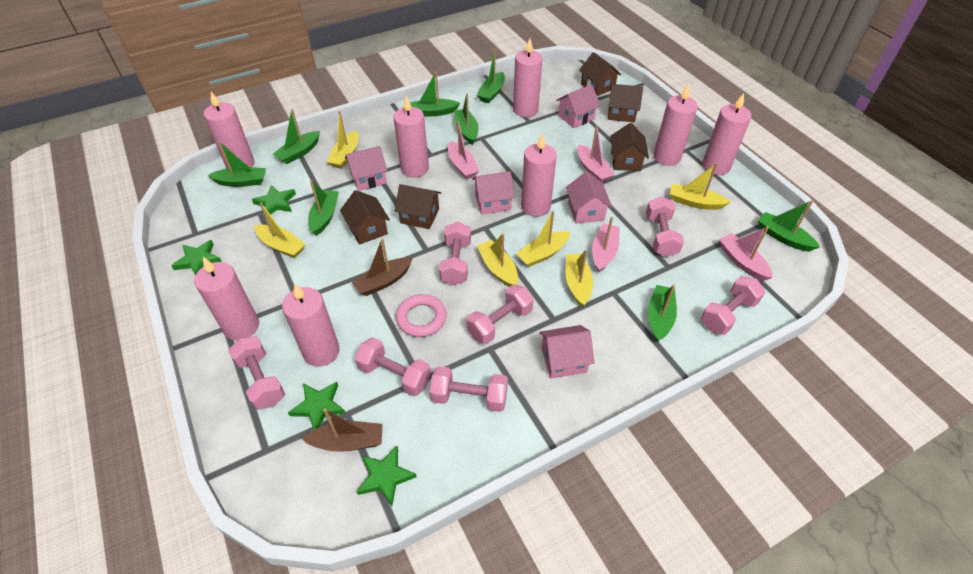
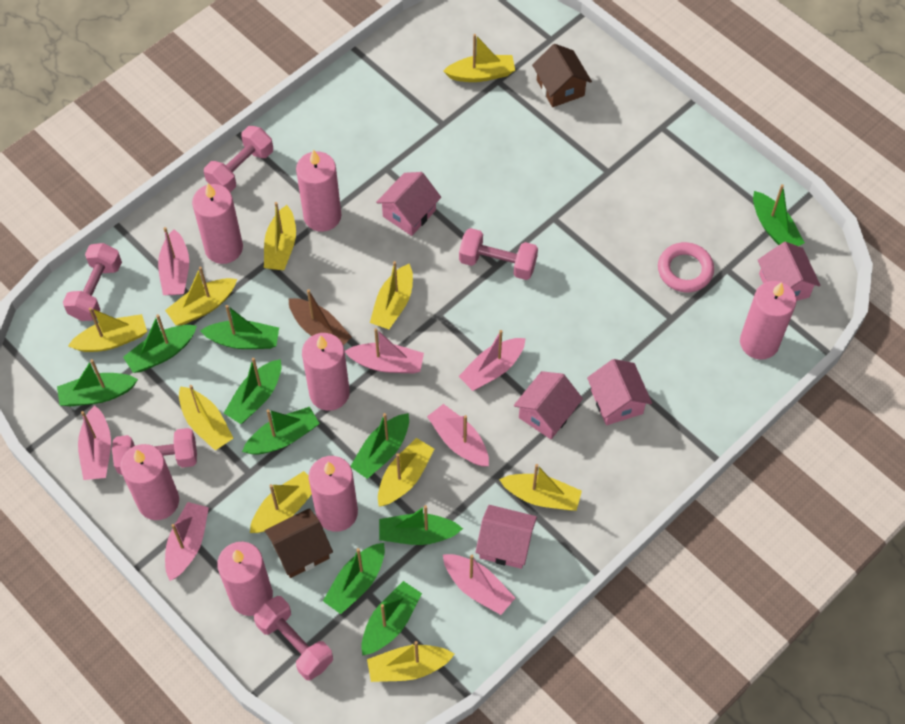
brown boat: [301,409,383,451] [352,238,413,296] = 2 -> [288,289,352,345] = 1
brown house: [340,190,390,245] [395,184,441,229] [579,52,621,96] [608,84,643,122] [610,123,649,171] = 5 -> [265,508,333,578] [532,44,592,107] = 2
green boat: [207,141,266,187] [273,109,320,164] [308,180,339,236] [410,72,460,116] [454,93,478,145] [477,50,505,103] [648,284,677,342] [758,200,820,252] = 8 -> [57,359,138,406] [123,314,197,373] [200,305,279,349] [224,358,281,424] [242,407,320,455] [323,543,385,614] [350,413,409,479] [361,581,422,656] [379,505,463,545] [753,184,805,246] = 10
green star: [171,240,222,275] [252,185,296,217] [288,382,346,430] [357,446,417,506] = 4 -> none = 0
pink boat: [448,121,479,179] [577,125,615,182] [592,216,619,272] [719,226,773,281] = 4 -> [78,405,111,480] [158,227,189,295] [165,502,209,581] [345,328,424,373] [427,404,489,467] [443,554,515,615] [459,330,525,391] = 7
pink candle: [194,257,259,341] [204,92,254,168] [282,283,340,367] [393,96,429,178] [513,38,542,117] [521,133,557,217] [653,84,698,166] [702,93,751,175] = 8 -> [120,444,179,520] [192,183,243,264] [217,542,273,616] [296,150,341,232] [302,333,350,411] [309,456,358,532] [740,281,796,360] = 7
pink dumbbell: [228,336,285,410] [354,337,431,396] [430,366,508,412] [439,222,471,285] [466,284,534,344] [646,197,684,257] [701,276,765,335] = 7 -> [63,243,122,321] [112,428,197,475] [204,126,273,192] [254,596,333,680] [459,228,538,280] = 5
yellow boat: [254,203,306,258] [327,111,359,169] [477,233,518,287] [516,210,570,267] [566,249,593,307] [670,163,731,210] = 6 -> [68,307,147,352] [165,267,237,325] [179,385,233,450] [250,471,312,533] [264,202,296,270] [367,641,455,682] [370,261,413,329] [378,438,434,506] [443,34,515,82] [499,464,582,511] = 10

